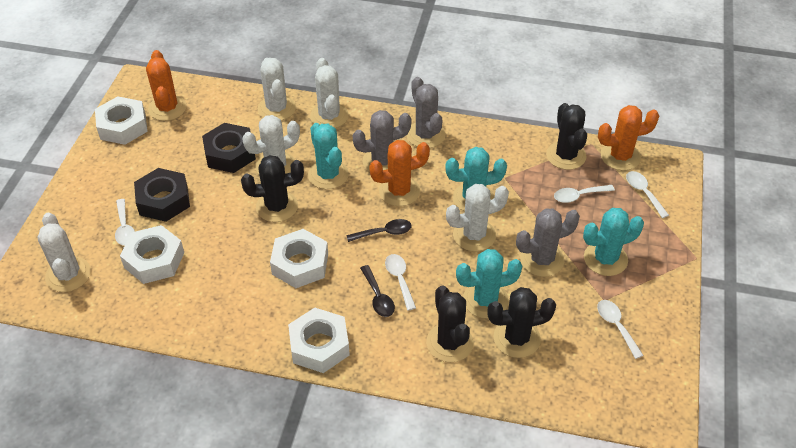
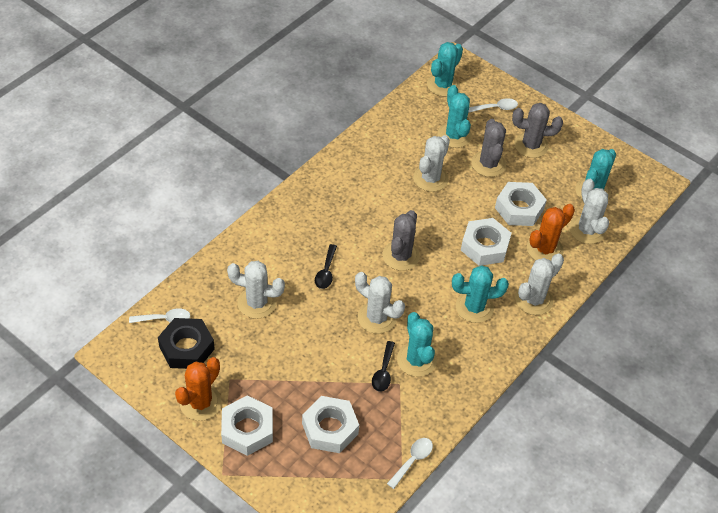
black cactus: [241,155,304,222] [426,285,473,362] [487,287,556,358] [546,103,587,170] = 4 -> none = 0
black nut: [134,168,190,222] [202,123,256,173] = 2 -> [158,318,215,369] = 1
orange cactus: [146,50,187,121] [369,140,430,206] [598,105,659,171] = 3 -> [175,357,221,421] [527,204,575,261] = 2
turquoise cactus: [308,123,349,189] [445,147,507,211] [456,249,522,318] [583,208,644,276] = 4 -> [397,312,437,377] [427,42,463,96] [438,85,472,148] [452,265,509,323] [576,149,616,200] = 5
white spoon: [115,199,135,246] [385,254,416,311] [554,185,615,203] [597,300,644,359] [626,171,669,218] = 5 -> [129,308,190,323] [387,438,433,489] [468,98,518,113] = 3

